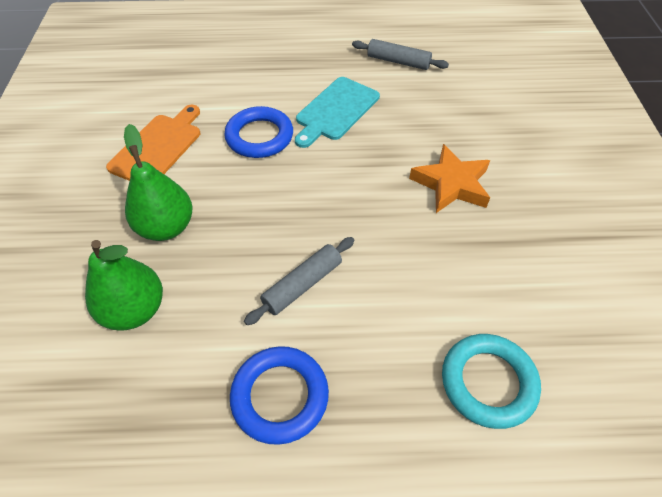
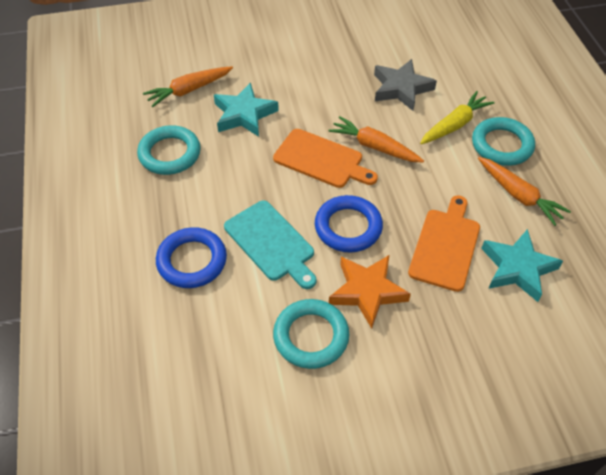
green pear: [85,240,163,331] [124,124,193,241] = 2 -> none = 0
grey rolling pin: [244,237,354,325] [352,39,449,70] = 2 -> none = 0
grey star: none = 0 -> [374,59,437,111] = 1
orange carrot: none = 0 -> [143,67,233,107] [328,116,424,162] [478,157,571,226] = 3
orange cutting board: [106,105,200,181] = 1 -> [273,129,378,188] [408,195,480,292] = 2
turquoise ring: [442,334,541,429] = 1 -> [137,125,201,175] [273,299,349,369] [472,117,535,166] = 3
turquoise star: none = 0 -> [214,82,279,137] [481,229,563,302] = 2
yellow carrot: none = 0 -> [420,91,495,144] = 1

